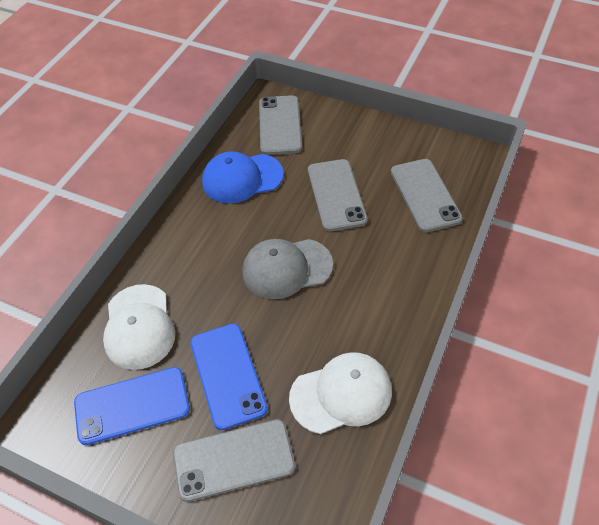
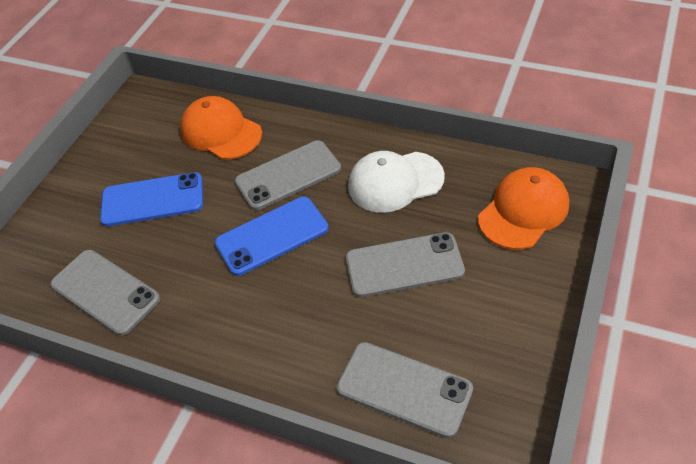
blue cap: [202,151,284,204] = 1 -> none = 0
grey cap: [242,239,333,299] = 1 -> none = 0
orange cap: none = 0 -> [180,96,262,160] [478,167,569,250] = 2
white cap: [103,284,175,370] [289,352,392,434] = 2 -> [348,151,445,213] = 1

